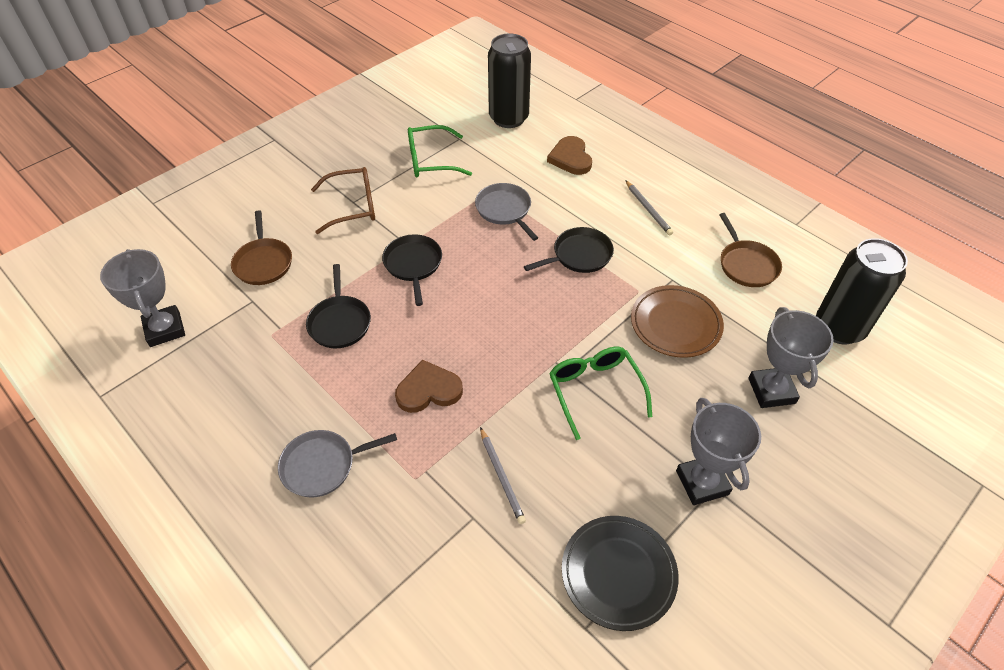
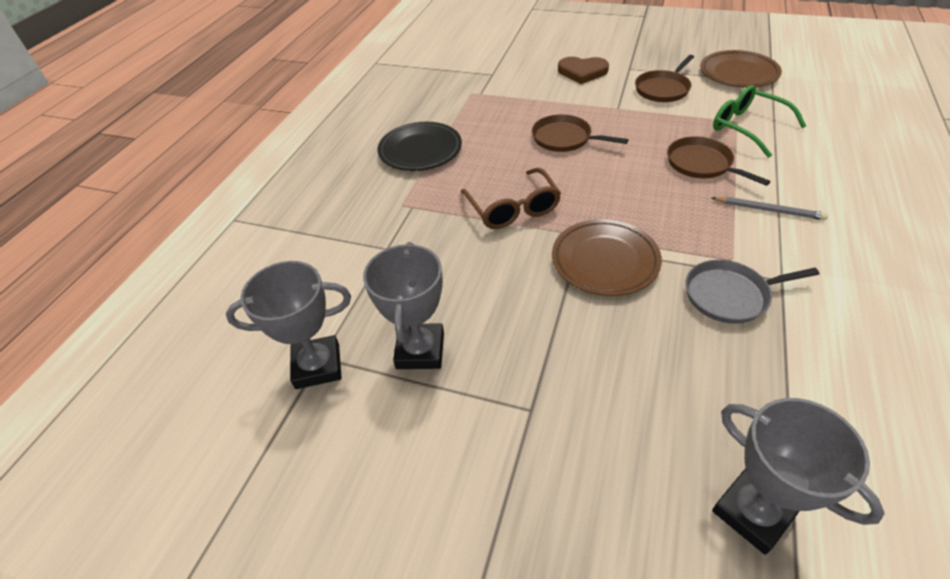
black can: [488,33,531,128] [816,238,908,344] = 2 -> none = 0
black pan: [306,264,371,348] [382,234,442,306] [524,227,614,273] = 3 -> none = 0
brown heart: [395,360,463,413] [547,136,592,175] = 2 -> [558,57,609,84] = 1
brown pan: [231,211,292,285] [719,213,782,287] = 2 -> [532,114,628,152] [635,55,694,102] [667,136,770,186] = 3
brown plate: [631,285,724,358] = 1 -> [552,219,662,296] [700,50,782,88] = 2
green glasses: [408,125,472,177] [549,347,652,440] = 2 -> [713,85,806,158] = 1
grey pan: [278,430,397,498] [475,183,538,241] = 2 -> [685,260,819,324] = 1
grey pencil: [480,427,526,524] [625,180,673,235] = 2 -> [711,197,828,220] = 1

